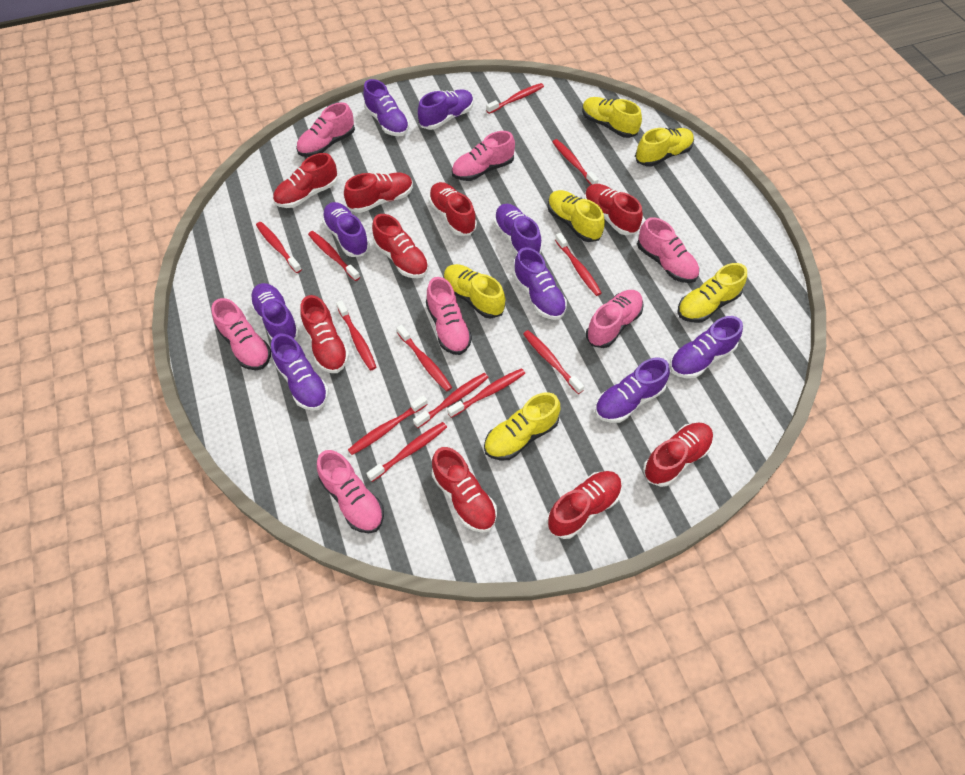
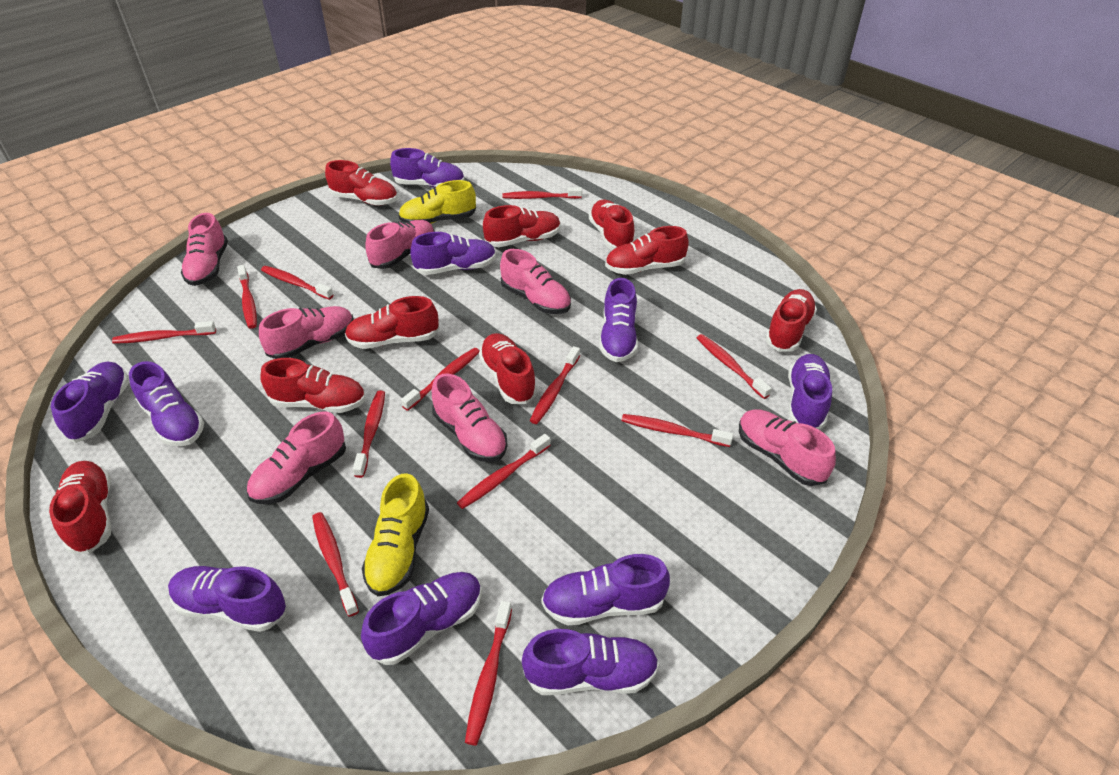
purple shoe: [250,283,300,340] [271,334,329,411] [322,202,370,257] [363,79,409,136] [418,89,474,130] [494,204,542,255] [513,247,567,320] [595,358,670,423] [670,316,743,378] = 9 -> [51,362,129,443] [129,361,204,446] [168,566,286,632] [361,572,482,665] [390,148,464,188] [410,232,496,275] [522,629,659,695] [541,554,670,626] [599,278,638,362] [788,354,832,430] = 10
yellow shoe: [443,264,505,318] [484,392,560,461] [548,190,605,242] [582,97,642,138] [635,128,694,167] [677,263,747,323] = 6 -> [362,473,429,596] [398,180,476,224] = 2

